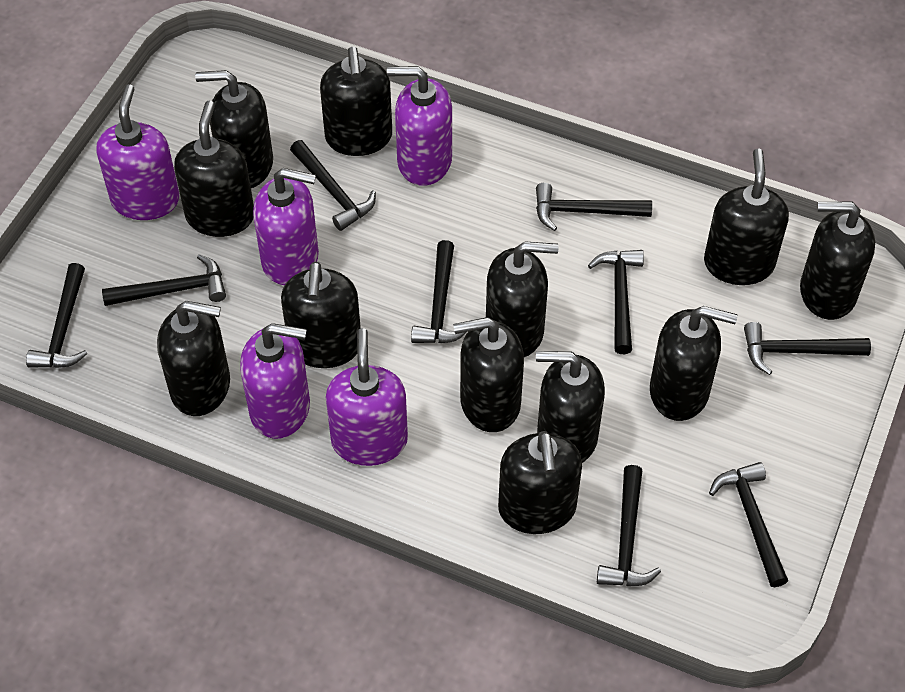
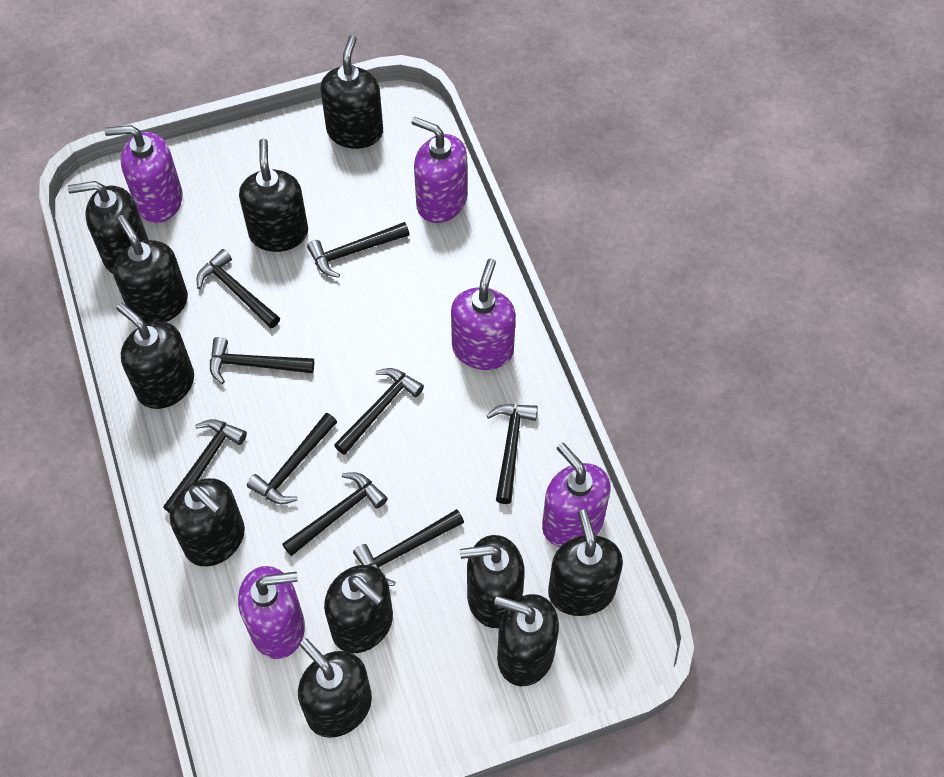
black soap dispenser: [157,301,230,416] [174,101,254,237] [195,70,273,188] [281,262,361,368] [320,47,392,156] [453,317,524,432] [486,241,559,357] [498,431,582,534] [536,351,605,463] [650,306,738,421] [704,149,789,285] [800,202,875,320] = 12 -> [68,181,148,274] [113,215,188,323] [116,303,194,409] [170,478,245,566] [239,139,308,252] [298,638,372,738] [320,35,383,149] [324,565,393,653] [460,535,525,628] [494,594,559,686] [548,510,623,616] = 11

